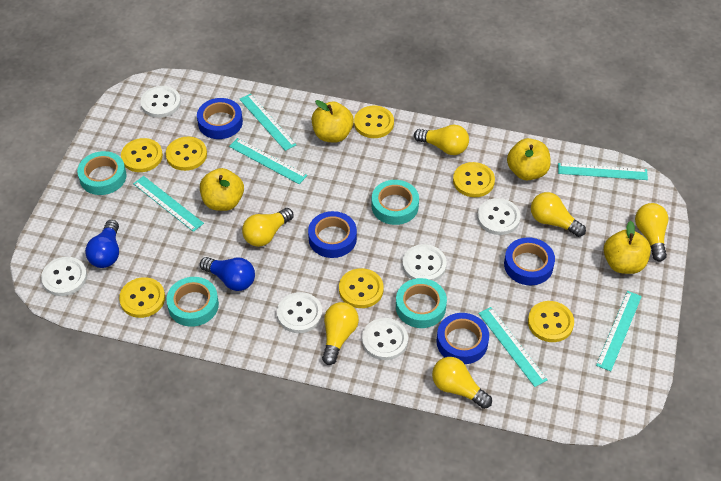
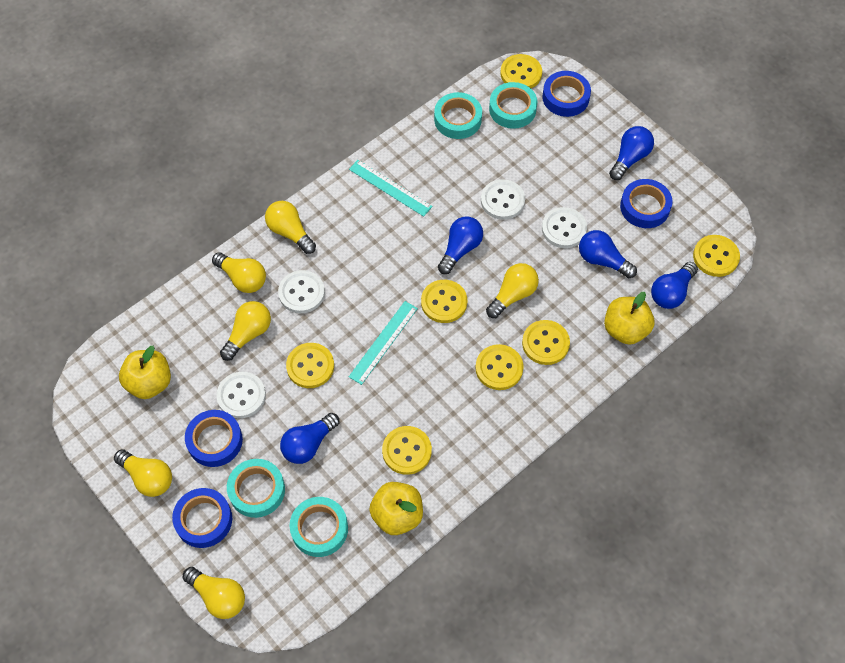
blue light bulb: [85,220,119,268] [200,257,255,291] = 2 -> [280,413,339,464] [438,216,483,274] [579,230,637,278] [609,126,654,180] [651,262,698,309] = 5
turquoise ruler: [133,176,204,232] [229,138,307,184] [239,94,296,151] [478,307,547,387] [558,163,648,180] [596,291,642,371] = 6 -> [349,160,432,217] [349,301,418,385] = 2
white button: [41,257,87,296] [141,86,181,118] [277,292,322,333] [362,318,408,360] [402,244,447,281] [477,198,521,235] = 6 -> [216,372,266,418] [278,270,325,313] [481,179,525,220] [542,207,587,248] = 4
yellow apple: [200,168,244,211] [312,100,354,143] [507,138,551,180] [604,221,651,274] = 4 -> [119,346,171,399] [369,482,423,535] [604,292,655,345] = 3

